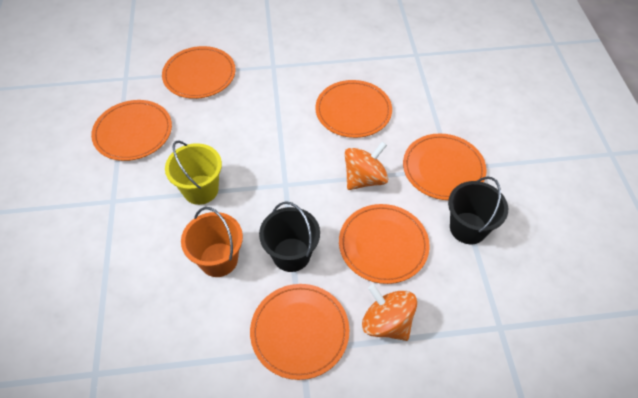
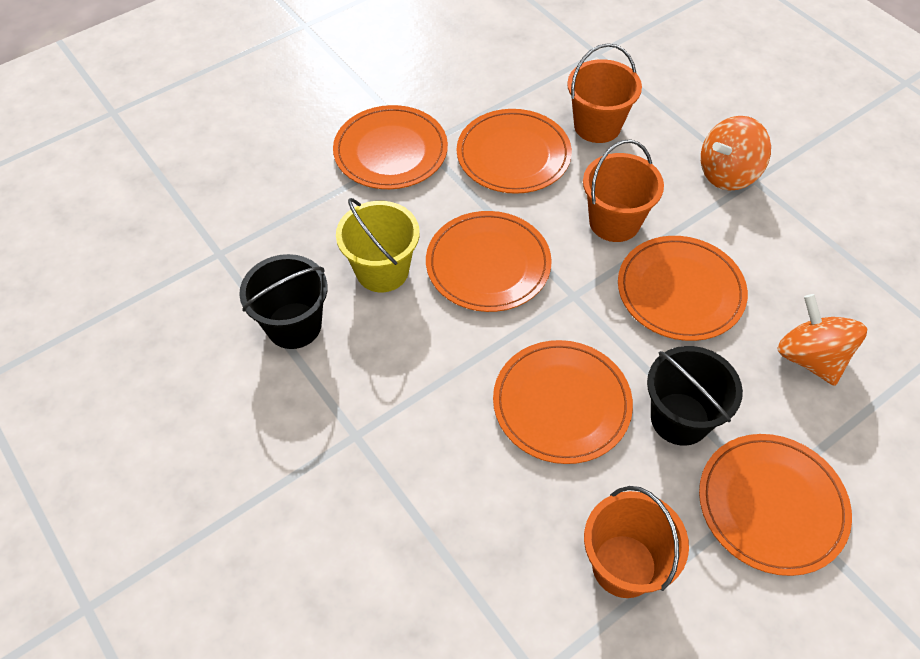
orange bucket: [181,207,243,277] = 1 -> [567,43,642,143] [583,139,664,242] [584,486,689,598] = 3

